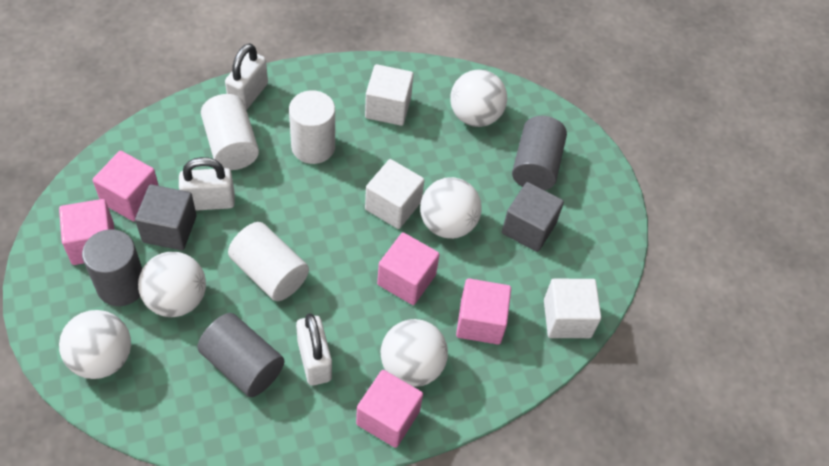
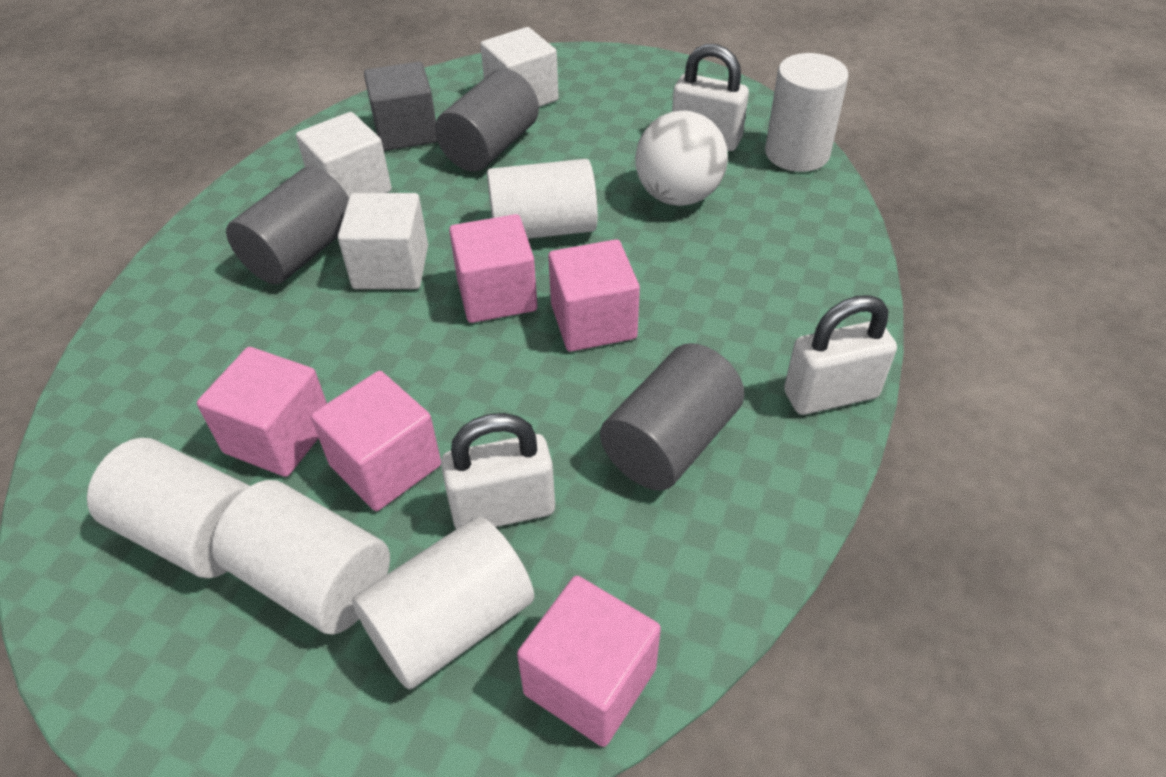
grey cube: [135,184,197,250] [502,182,564,252] = 2 -> [364,62,438,151] = 1
white ball: [59,310,131,379] [138,252,206,317] [381,319,448,387] [420,177,482,239] [450,69,507,127] = 5 -> [635,111,728,206] = 1
white cylinder: [201,94,259,170] [228,222,309,301] [289,90,335,164] = 3 -> [87,438,250,578] [212,480,390,635] [352,517,534,689] [487,159,598,239] [765,53,849,172] = 5

